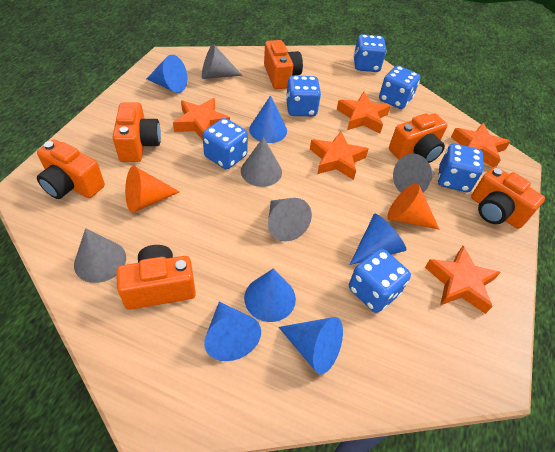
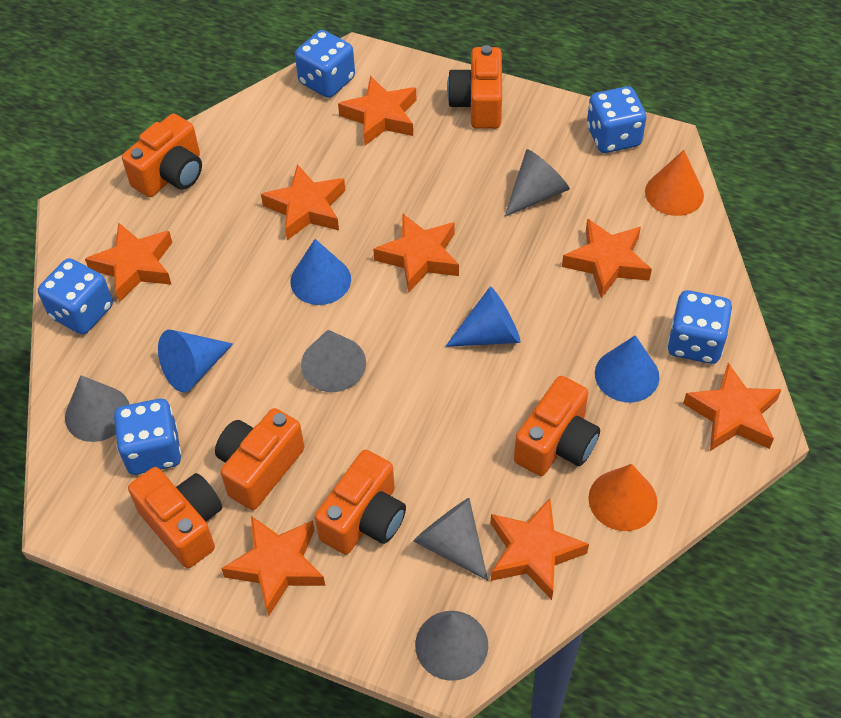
blue cone: [147,55,187,93] [204,302,261,361] [244,268,296,322] [249,95,287,143] [279,317,343,375] [350,214,406,265] = 6 -> [158,330,233,393] [290,239,351,305] [445,287,521,347] [595,335,660,402] = 4
blue dice: [202,118,248,169] [286,76,321,116] [349,249,411,313] [353,34,386,72] [379,66,420,109] [438,143,483,192] = 6 -> [38,258,113,334] [114,399,181,475] [295,30,355,98] [587,86,646,153] [667,290,732,364] = 5
orange star: [173,98,230,140] [310,132,368,180] [336,92,391,133] [425,246,501,314] [451,123,511,167] = 5 -> [85,223,172,302] [221,516,325,616] [261,164,345,240] [338,76,416,145] [373,213,459,293] [491,498,589,600] [562,219,652,298] [683,363,782,451] = 8

